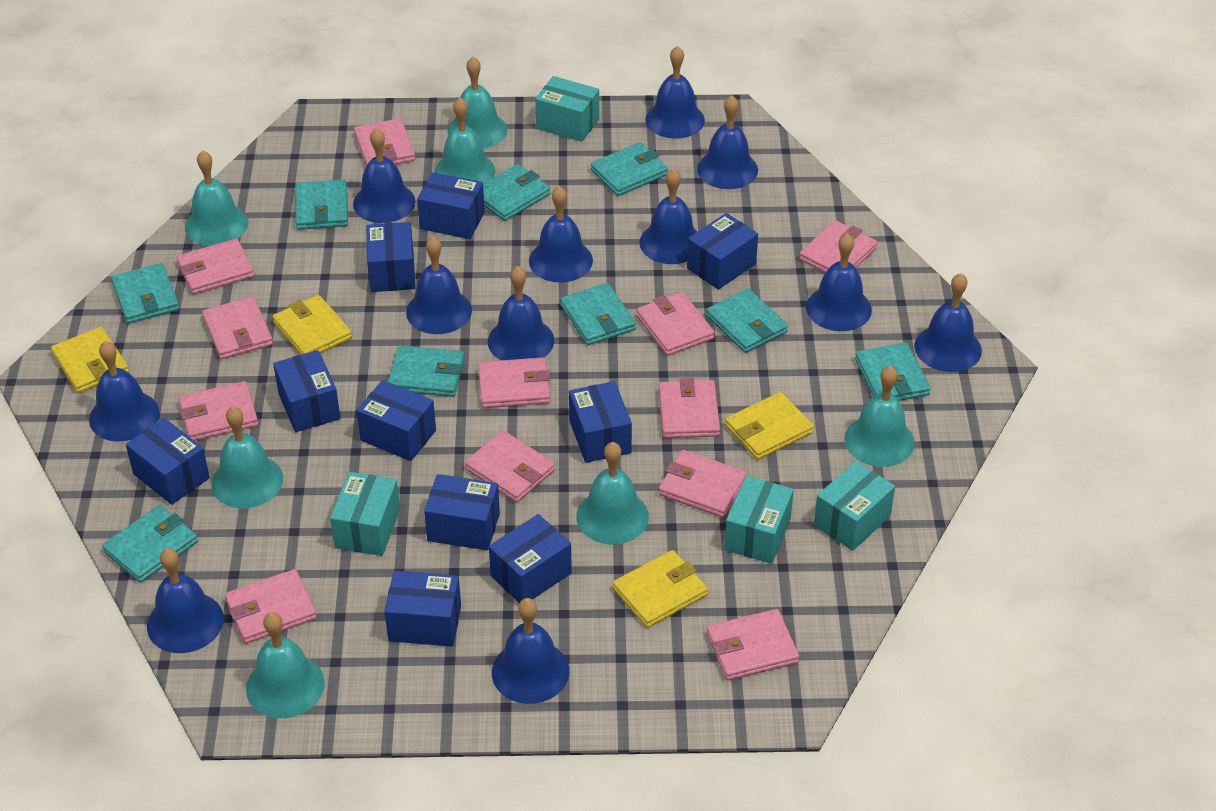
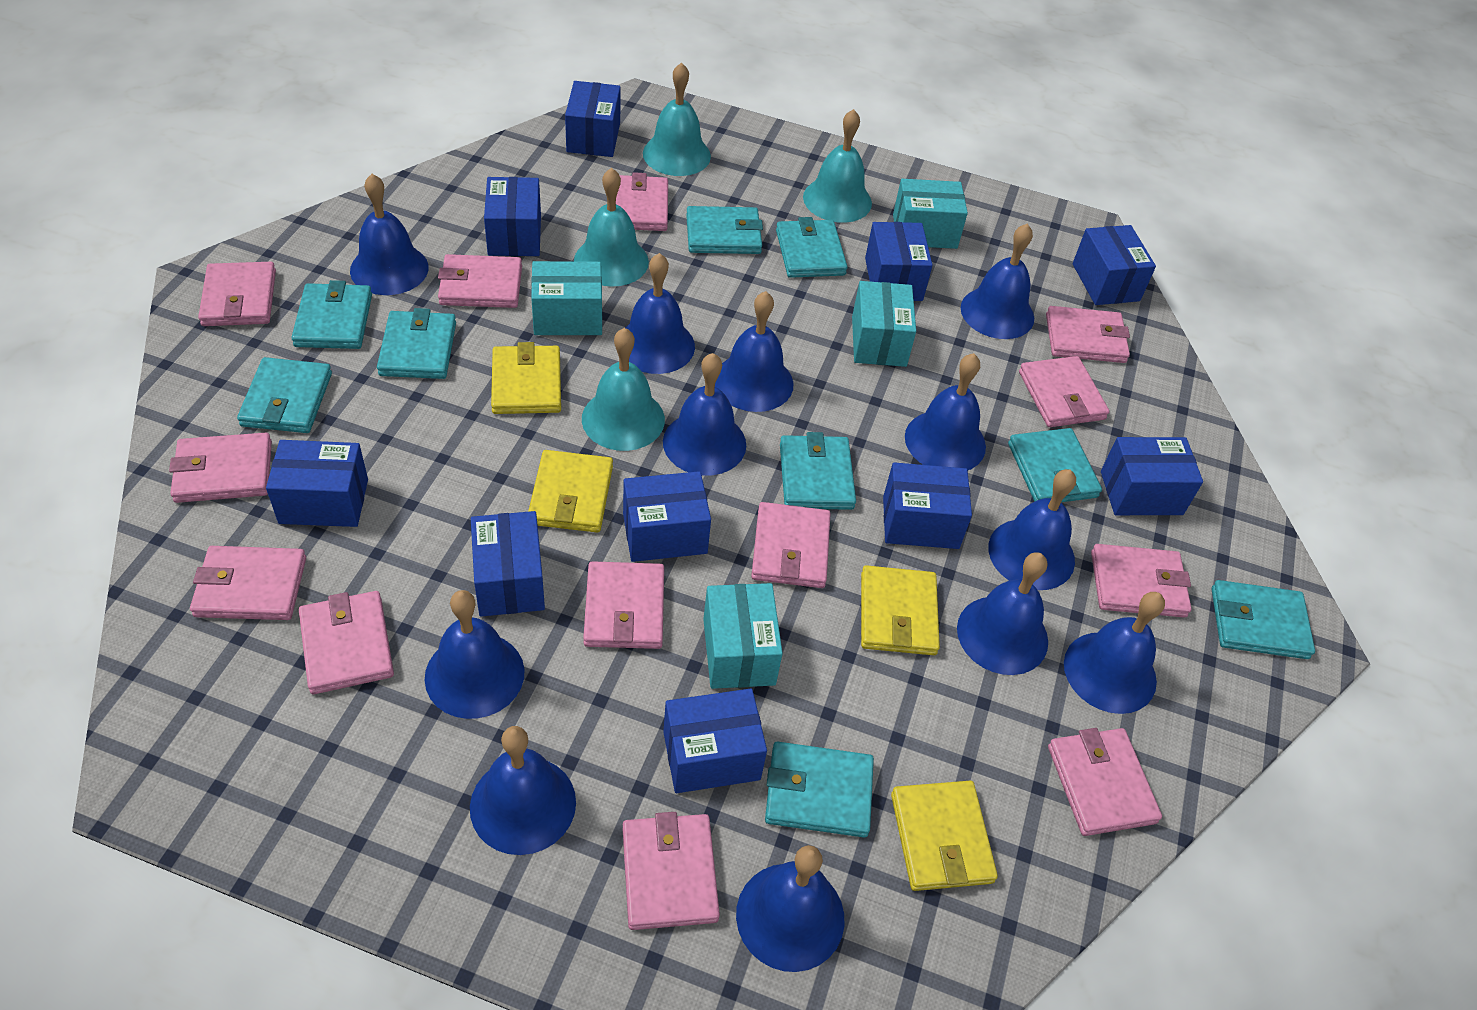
pink wallet: [177,239,254,295] [179,381,258,441] [202,297,273,359] [225,569,316,644] [354,118,415,166] [465,430,555,502] [478,357,550,408] [636,292,714,356] [658,378,720,438] [659,450,747,518] [707,609,799,680] [799,220,877,273] = 12 -> [169,433,272,503] [190,546,306,620] [198,262,276,326] [299,591,394,694] [438,254,522,308] [583,561,664,649] [616,172,668,231] [622,812,720,930] [751,502,831,588] [1019,356,1109,427] [1046,306,1130,363] [1048,728,1162,836] [1091,544,1192,618] = 13
turquoise bell: [185,150,248,246] [211,406,283,508] [246,612,325,718] [434,97,495,183] [447,57,507,149] [576,442,649,544] [844,366,915,467] = 7 -> [574,168,649,287] [582,328,665,451] [643,62,711,176] [803,109,872,223] = 4

